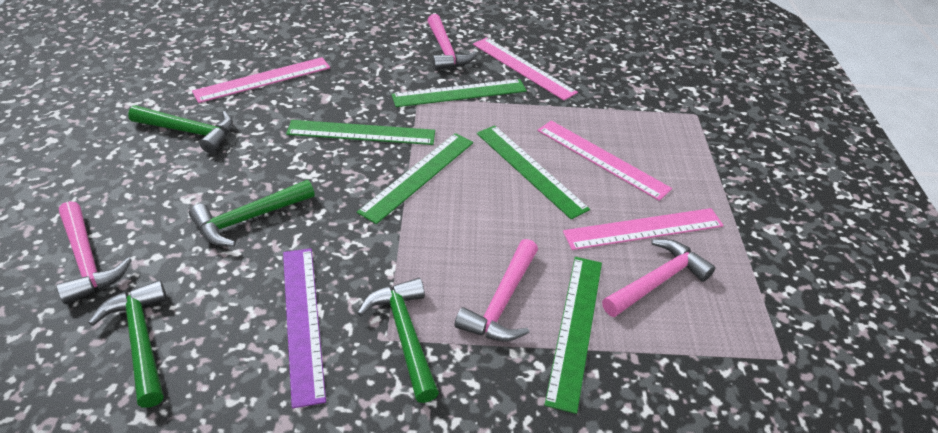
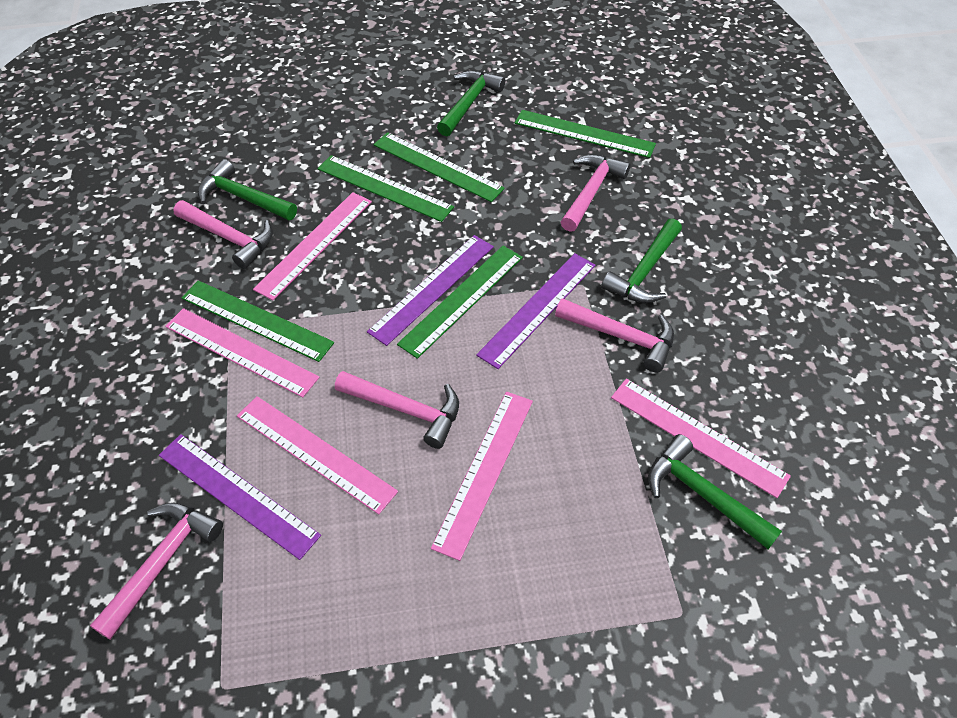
pink hammer: [56,201,132,304] [427,14,477,70] [454,239,538,341] [602,239,715,317] = 4 -> [90,503,223,640] [173,200,273,269] [335,371,459,449] [555,298,674,373] [561,154,631,232] = 5
pink ruler: [192,57,330,103] [473,37,578,100] [537,121,672,201] [563,208,724,250] = 4 -> [165,308,320,398] [237,396,398,514] [253,192,372,300] [431,392,533,561] [611,379,791,498] = 5
purple ruler: [283,248,326,408] = 1 -> [159,434,321,560] [367,235,494,346] [476,253,595,369] = 3

